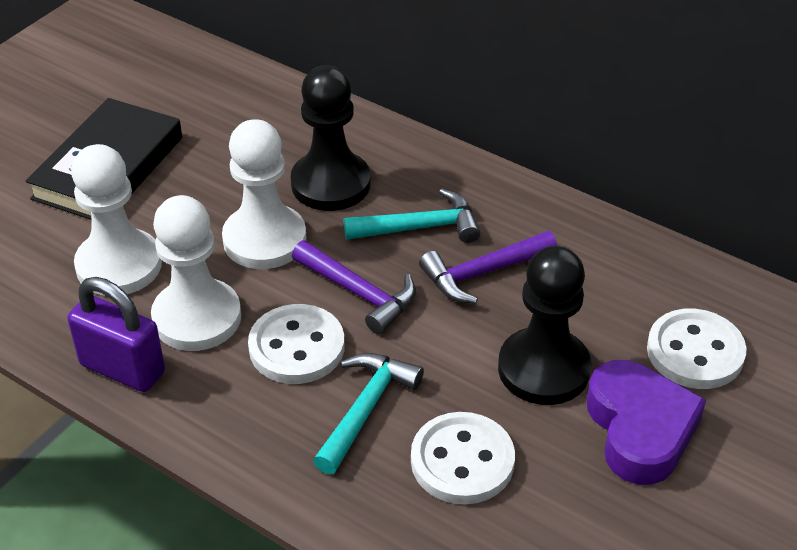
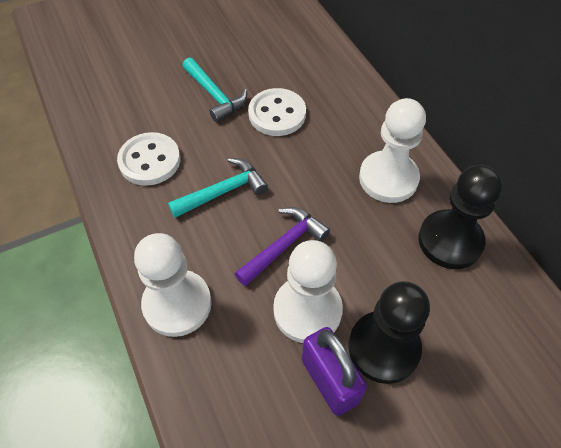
black book: [25,98,182,220] = 1 -> none = 0
purple hammer: [292,241,416,334] [419,231,557,304] = 2 -> [235,207,330,286] = 1
purple heart: [587,360,706,485] = 1 -> none = 0
white button: [248,304,345,384] [411,412,515,504] [647,309,747,389] = 3 -> [117,132,180,186] [248,88,306,136] = 2

